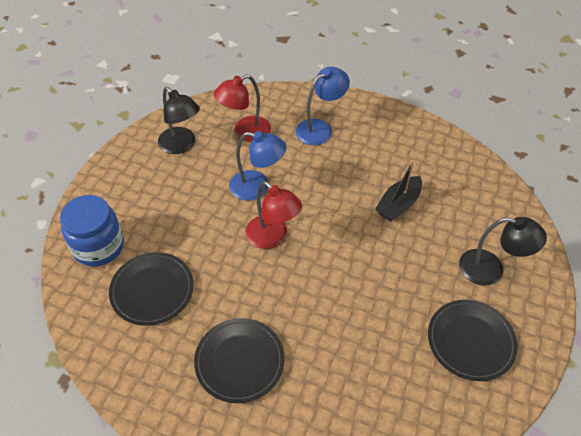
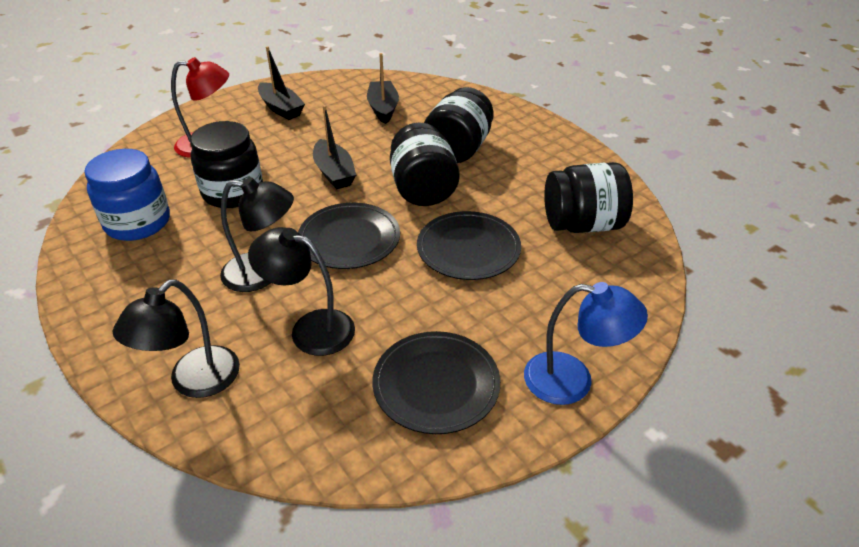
black boat: [375,161,422,222] = 1 -> [258,46,305,120] [313,105,356,190] [367,53,399,124] = 3
black jar: none = 0 -> [190,121,263,208] [390,122,460,206] [424,87,494,163] [544,162,633,233] = 4
black lamp: [158,87,200,154] [459,217,547,286] = 2 -> [113,279,240,398] [220,177,294,292] [248,227,355,356] = 3
blue lamp: [229,131,286,201] [296,67,350,145] = 2 -> [524,282,648,405] = 1
red lamp: [214,74,271,142] [246,181,302,249] = 2 -> [171,57,229,158] = 1

